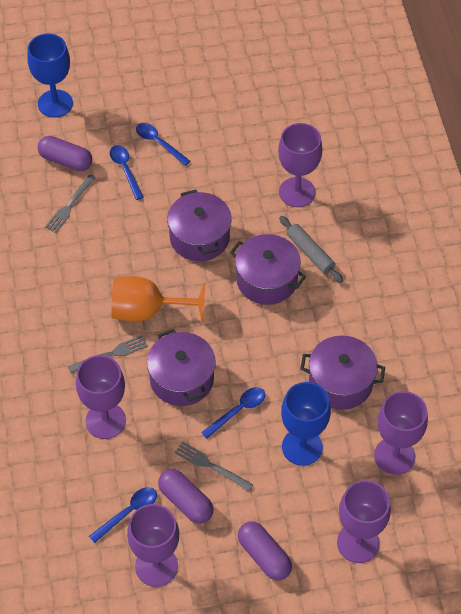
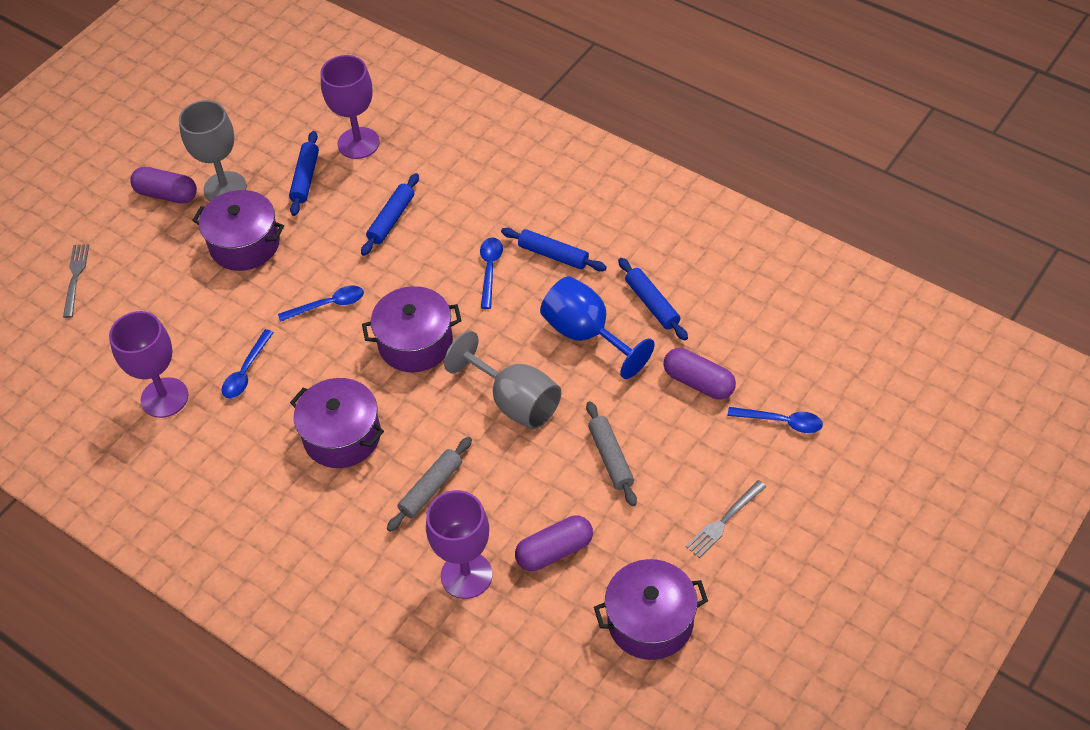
blue goblet: [27,33,73,118] [281,382,331,466] = 2 -> [540,276,655,379] = 1
blue rolling pin: none = 0 -> [289,131,319,216] [361,173,419,256] [501,228,607,271] [618,258,688,341] = 4
grey fork: [45,174,96,233] [68,335,148,373] [174,441,253,492] = 3 -> [63,244,89,318] [686,480,766,558] = 2
grey goblet: none = 0 -> [179,100,247,201] [444,331,561,429] = 2
grey rolling pin: [279,216,343,283] = 1 -> [387,437,472,532] [586,401,637,506] = 2
orange goblet: [111,276,205,322] = 1 -> none = 0
purple goblet: [76,355,126,439] [127,504,179,587] [278,123,322,207] [337,480,391,563] [374,391,428,475] = 5 -> [109,311,188,418] [321,55,380,159] [426,490,492,599] = 3

